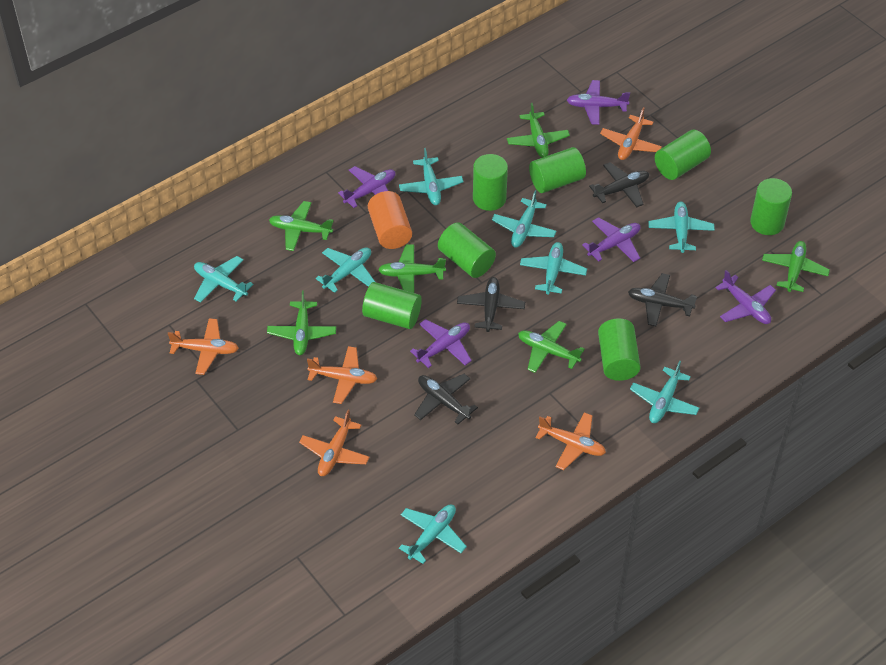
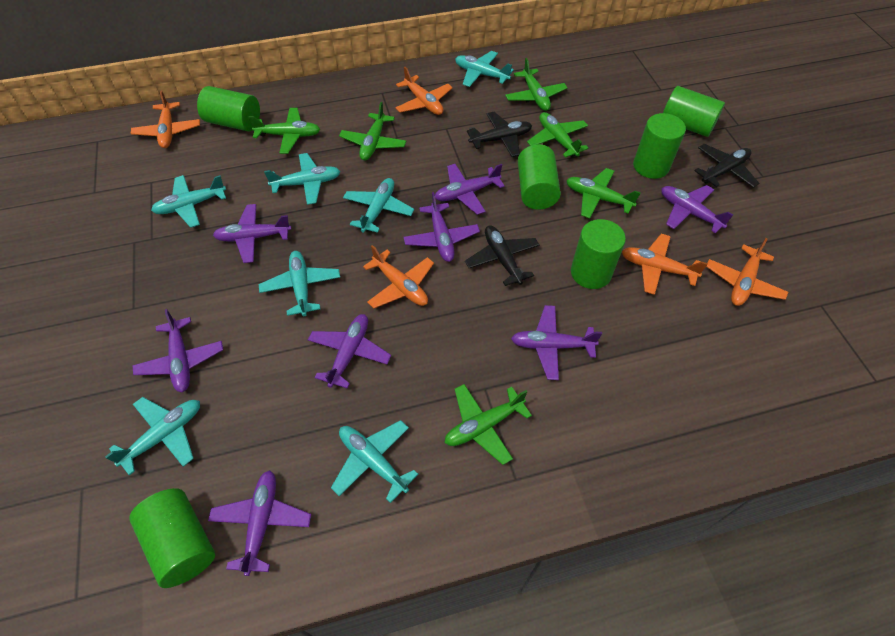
black plane: [414,374,478,424] [457,277,525,332] [589,162,649,207] [628,273,697,326] = 4 -> [465,225,540,286] [467,112,532,157] [694,144,759,188] = 3
green cylinder: [362,282,422,329] [438,222,496,278] [473,154,508,211] [529,147,586,193] [598,318,640,381] [655,130,711,180] [750,178,792,235] = 7 -> [129,488,215,588] [197,86,260,131] [518,144,561,210] [571,219,626,289] [633,113,686,179] [663,86,725,137] = 6
orange cylinder: [368,191,412,249] = 1 -> none = 0
purple plane: [338,166,395,208] [410,319,472,368] [567,80,630,125] [582,217,640,262] [715,270,776,324] = 5 -> [132,309,223,392] [208,470,311,576] [213,204,291,263] [308,314,391,389] [403,192,480,262] [435,164,505,215] [511,305,602,380] [662,185,733,233] = 8
turquoise plane: [194,256,253,303] [316,247,375,293] [399,148,463,205] [399,504,467,564] [492,190,557,248] [520,242,587,295] [630,360,699,423] [648,202,715,253] = 8 -> [105,397,200,476] [151,175,226,228] [259,251,340,316] [264,153,341,205] [331,420,418,503] [343,178,415,233] [455,51,514,87] = 7

